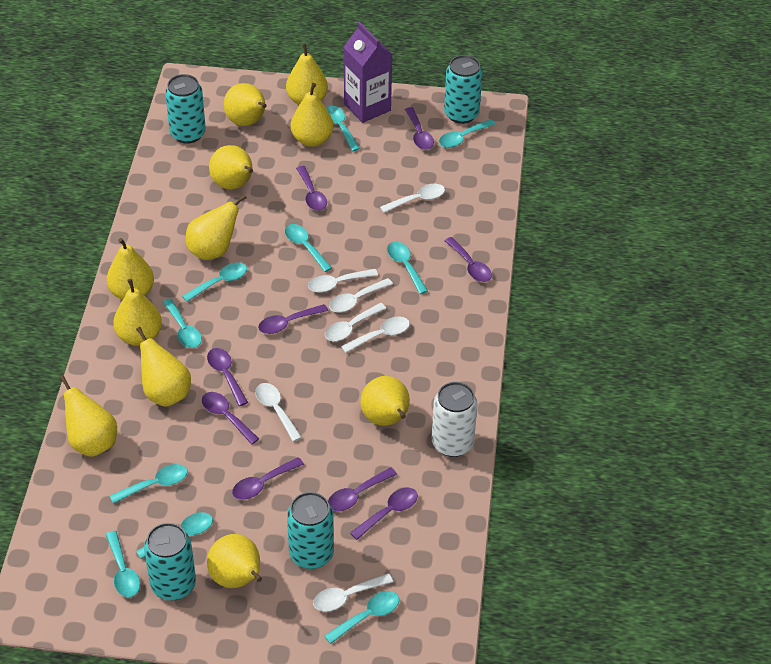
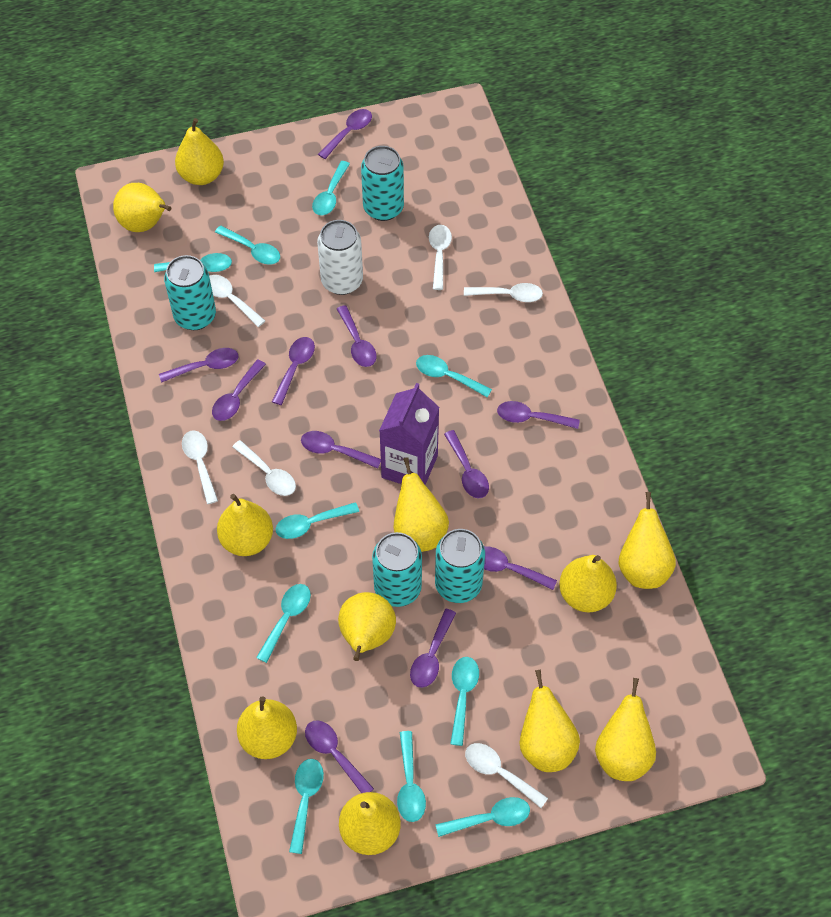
purple spoon: [202,392,259,445] [207,348,248,406] [232,457,304,500] [258,304,328,334] [296,166,327,211] [328,467,397,511] [350,488,418,540] [405,107,434,150] [445,237,492,282] = 9 -> [159,348,238,383] [212,359,266,421] [272,337,315,405] [301,431,381,469] [305,720,374,793] [318,109,372,159] [337,305,377,367] [410,609,456,688] [444,430,489,499] [484,546,557,590] [497,401,580,429] = 11
white spoon: [255,383,302,442] [308,269,378,293] [313,573,393,612] [325,303,386,341] [329,278,393,312] [341,316,410,353] [380,184,445,213] = 7 -> [182,430,218,504] [209,275,265,327] [232,440,296,496] [429,225,452,290] [464,283,543,302] [465,743,548,808] = 6

